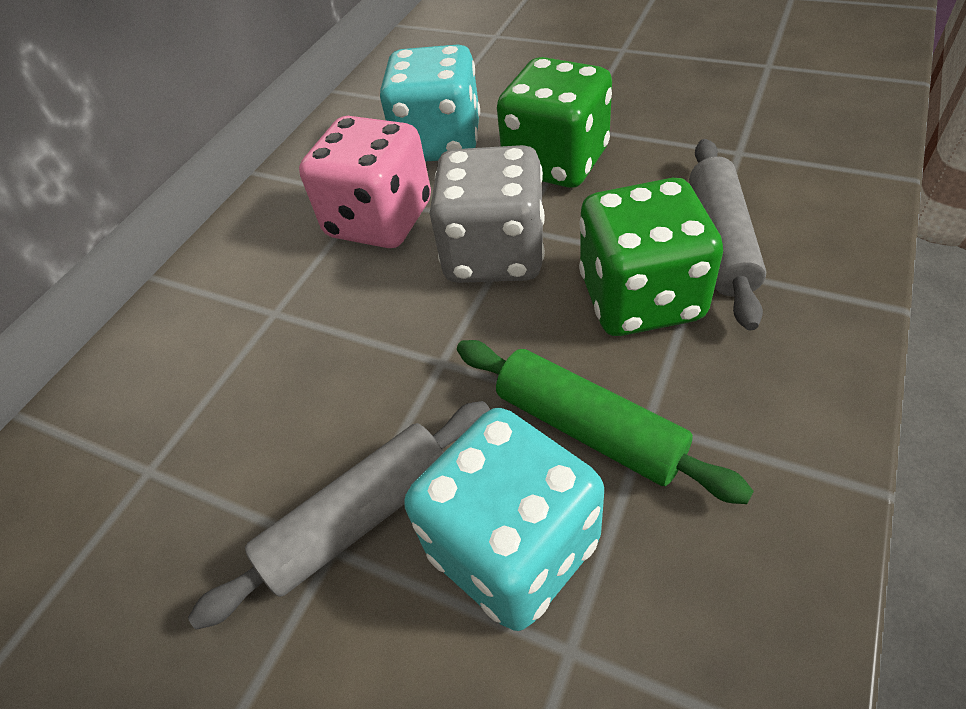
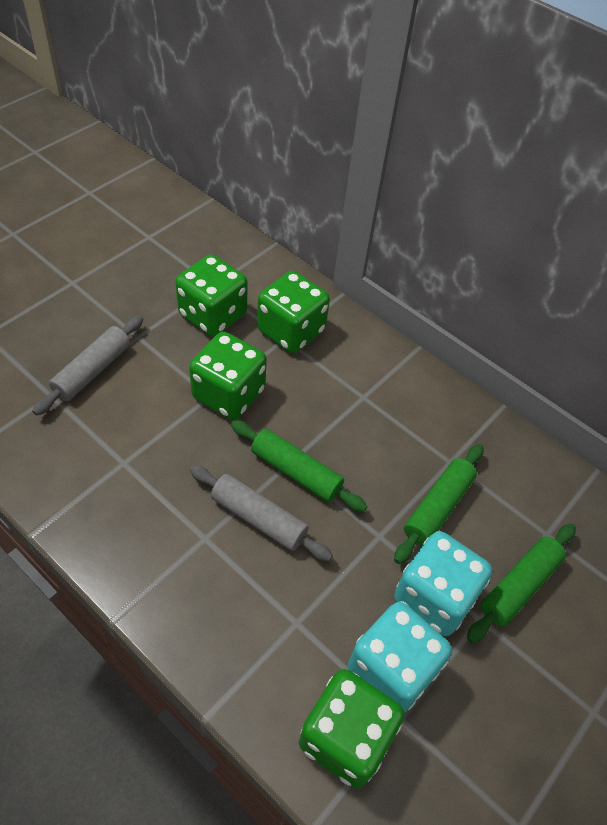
green dice: [497,57,612,188] [579,178,723,336] = 2 -> [175,254,248,336] [189,332,267,420] [257,271,330,353] [299,669,404,788] = 4
green rolling pin: [457,340,754,504] = 1 -> [231,420,368,512] [394,444,483,564] [467,524,576,643] = 3
grey dice: [430,145,545,283] = 1 -> none = 0
pink dice: [299,116,431,248] = 1 -> none = 0

